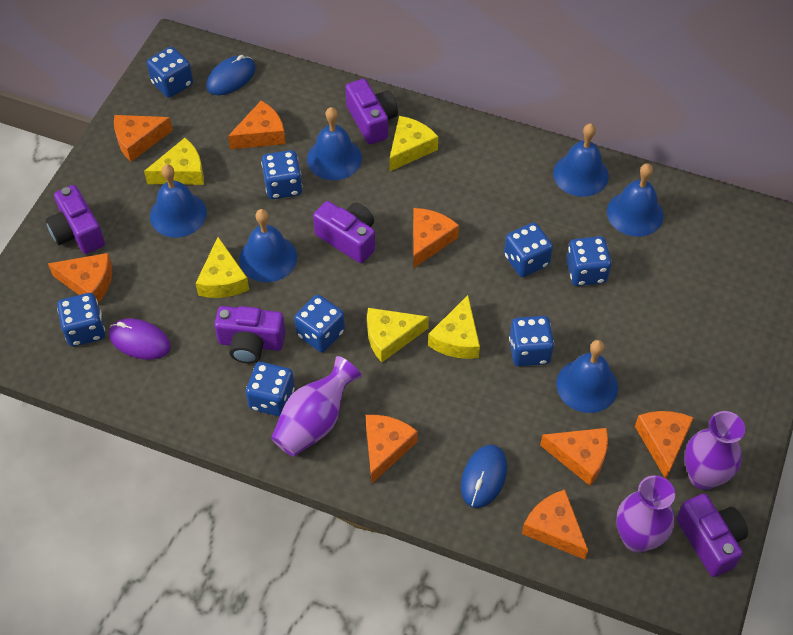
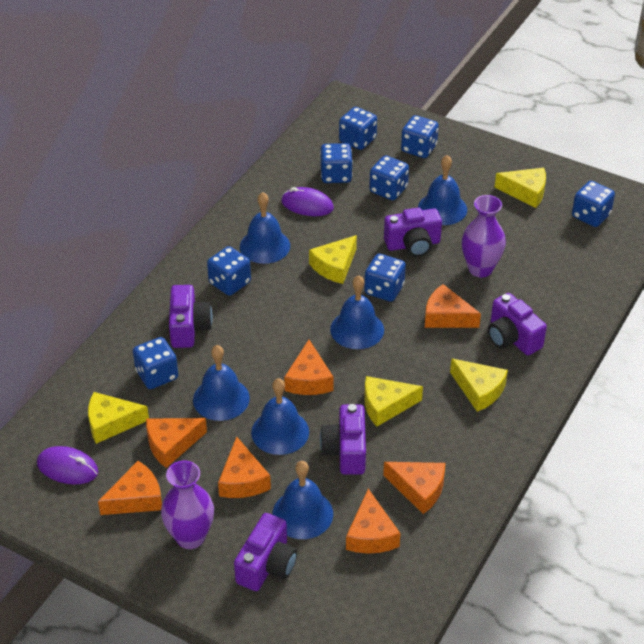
blue mouse: [206,55,256,95] [461,444,507,508] = 2 -> none = 0
orange cheese: [48,253,112,303] [114,115,173,162] [228,100,286,149] [366,415,418,483] [413,208,459,268] [522,490,588,560] [540,428,608,486] [635,411,694,479] = 8 -> [98,461,162,515] [146,418,207,468] [218,436,271,498] [284,340,334,395] [346,489,401,553] [383,462,445,514] [425,284,481,328] = 7
purple mouse: [109,318,171,360] = 1 -> [37,446,98,485] [281,187,334,216] = 2
purple vase: [271,356,362,457] [616,475,675,553] [684,411,745,490] = 3 -> [161,461,214,549] [462,195,506,277] = 2

